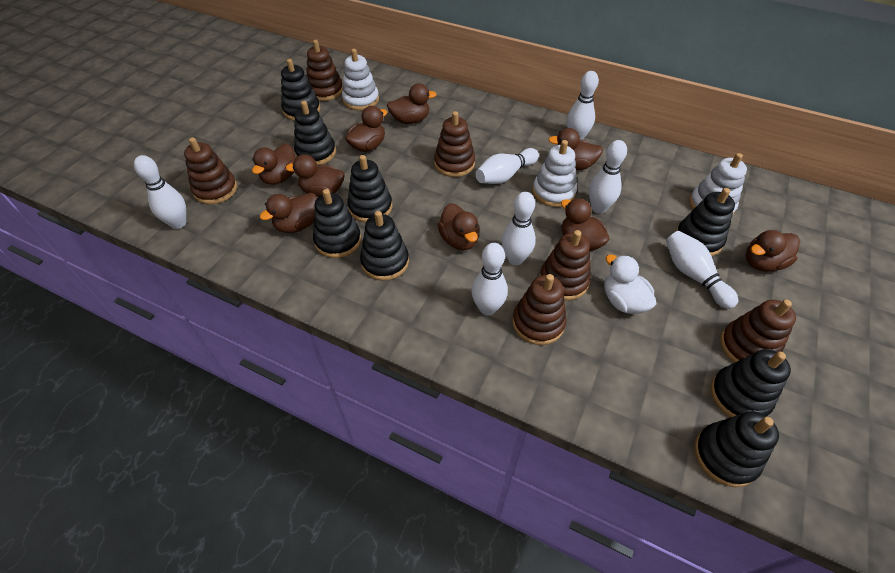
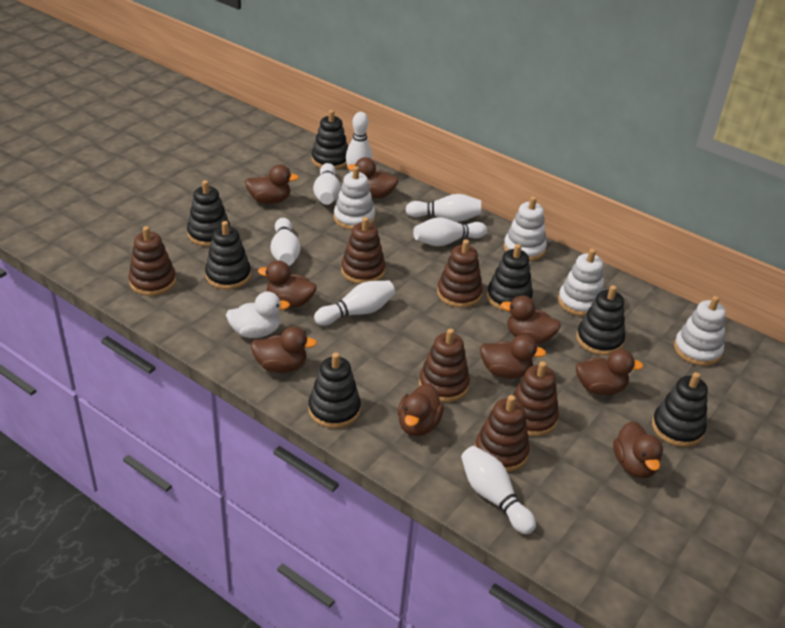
black stacking toy: [281,59,320,121] [294,101,336,165] [313,189,361,258] [347,155,392,222] [360,211,409,281] [676,188,735,256] [694,411,779,487] [711,349,791,417] = 8 -> [187,180,231,246] [205,221,251,290] [308,352,361,428] [312,110,348,170] [487,244,533,312] [576,285,625,355] [652,372,708,447] = 7
white stacking toy: [342,49,379,110] [533,140,577,207] [689,153,747,214] = 3 -> [334,166,375,230] [504,196,547,261] [558,249,604,316] [674,296,726,366] = 4

